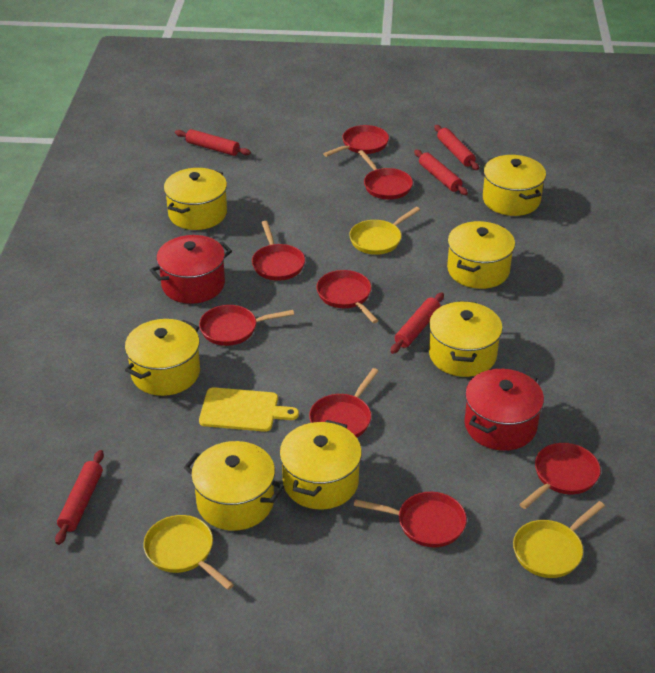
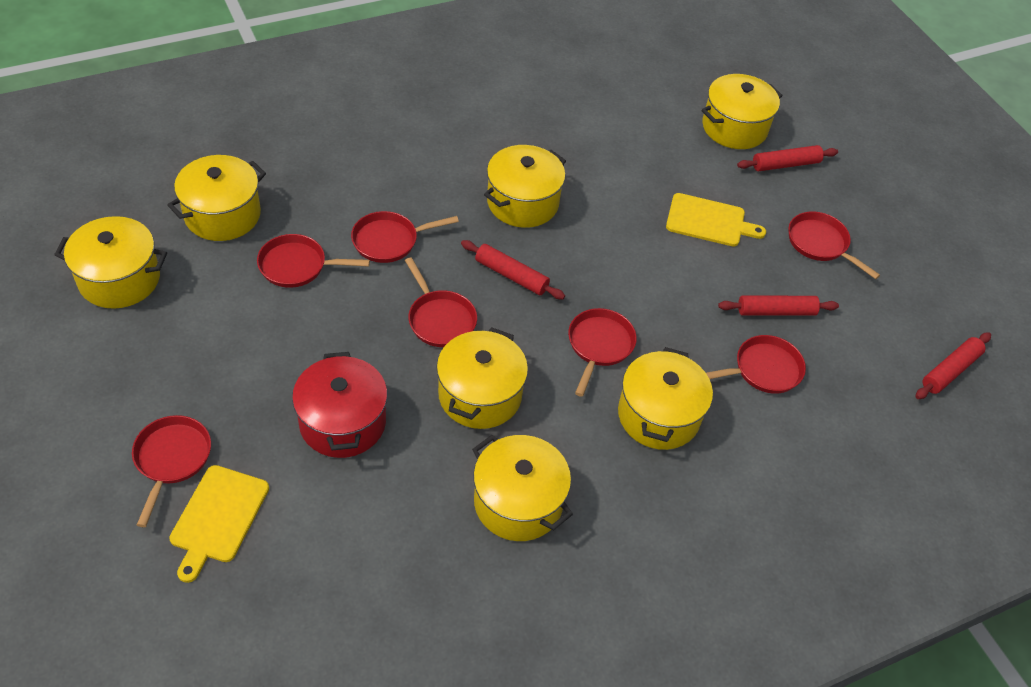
red pan: [199,305,294,346] [252,221,305,281] [309,368,379,437] [316,270,379,323] [323,125,389,157] [354,492,467,547] [358,150,413,200] [519,443,601,509] = 8 -> [132,415,211,527] [257,234,370,288] [351,211,459,263] [405,257,477,347] [568,308,637,397] [706,335,806,394] [788,212,880,279] = 7
red pot: [150,235,232,304] [464,369,544,451] = 2 -> [292,352,387,458] = 1
red rolling pin: [55,450,104,545] [175,129,251,156] [390,292,444,354] [414,150,468,195] [434,125,479,170] = 5 -> [461,240,565,299] [718,296,839,316] [737,145,838,171] [915,332,991,399] = 4
yellow cutting board: [199,387,299,432] = 1 -> [169,465,269,583] [666,193,766,246] = 2
yellow pan: [143,515,234,590] [349,207,420,255] [513,501,605,578] = 3 -> none = 0

